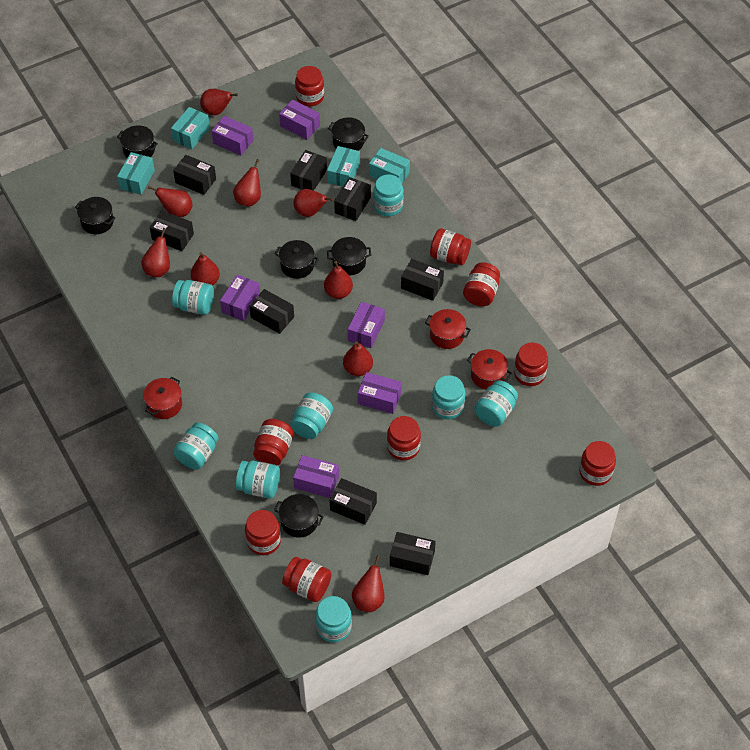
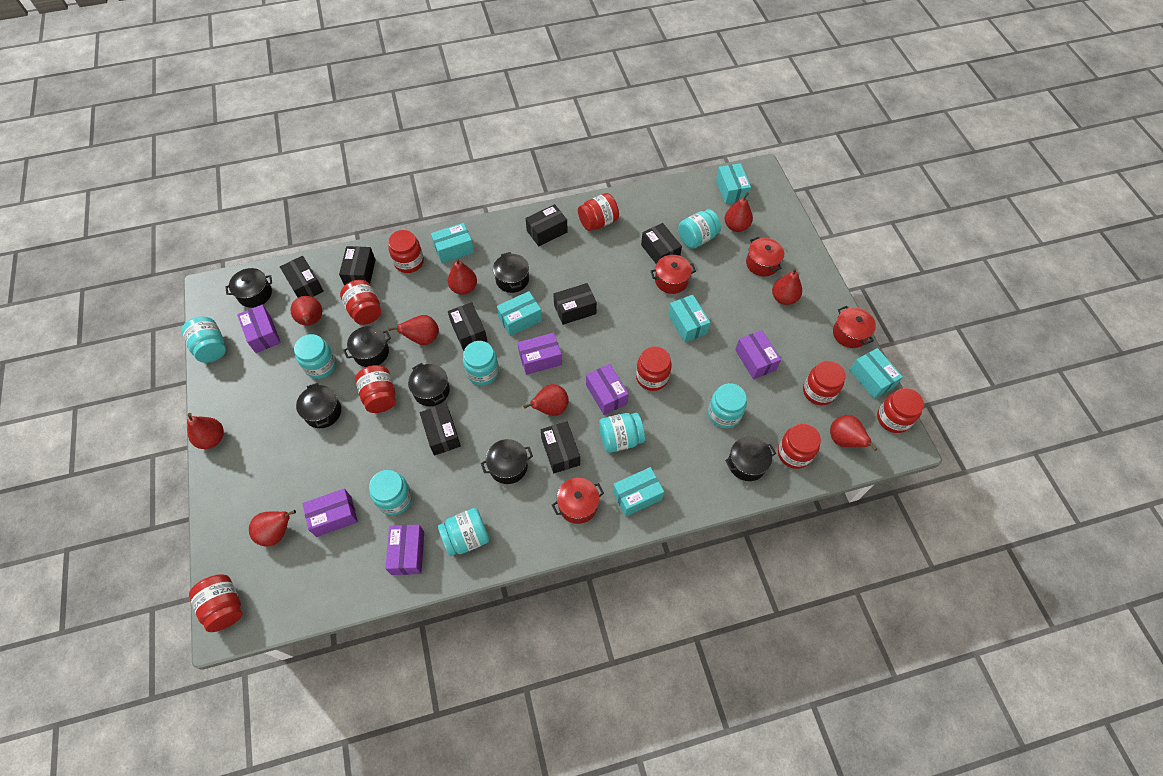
black pot: [75,197,115,234] [117,125,158,158] [274,494,324,538] [275,240,319,279] [327,237,371,275] [328,117,369,151] = 6 -> [225,268,272,308] [296,383,341,428] [343,326,391,367] [408,363,450,406] [481,439,533,484] [493,252,529,293] [725,436,776,481] = 7
red pot: [143,377,182,419] [425,309,471,349] [467,349,512,390] = 3 -> [552,478,604,524] [651,255,696,294] [746,237,784,276] [833,306,876,348] = 4
turquoise box: [117,152,155,195] [171,107,210,149] [327,146,360,187] [369,148,410,183] = 4 -> [431,223,474,263] [497,291,542,336] [613,467,664,517] [668,295,710,342] [716,163,751,204] [850,348,903,399] = 6

